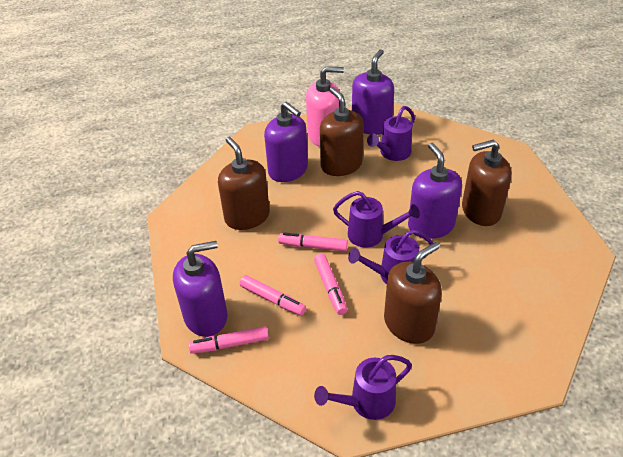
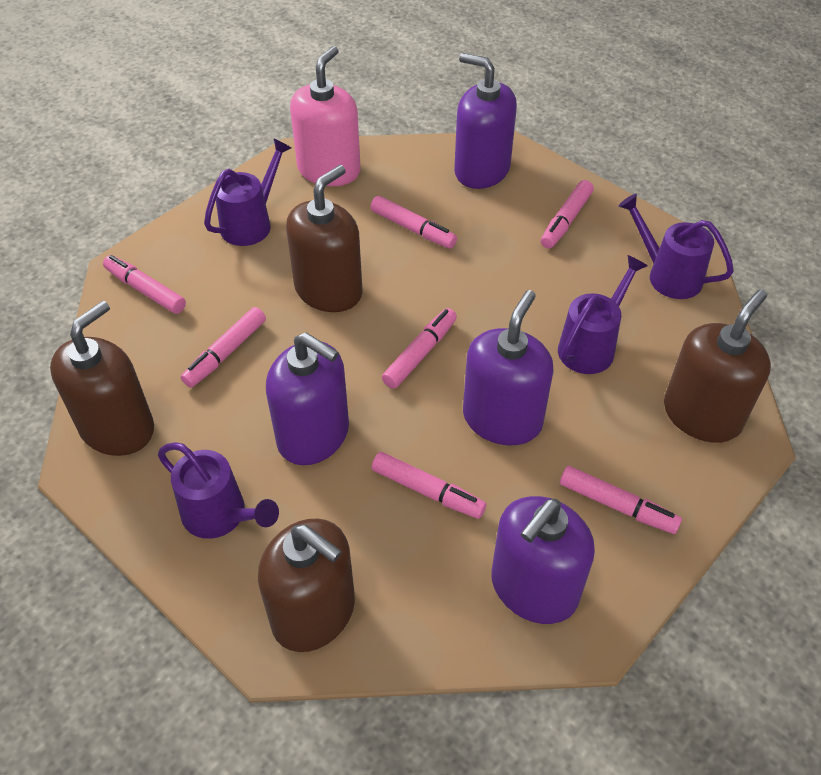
pink marker: [188,326,269,354] [240,275,306,316] [278,233,348,251] [314,254,347,315] = 4 -> [103,255,186,314] [181,307,266,388] [370,196,457,249] [372,452,486,519] [382,308,457,389] [541,180,594,249] [560,466,682,534] = 7

